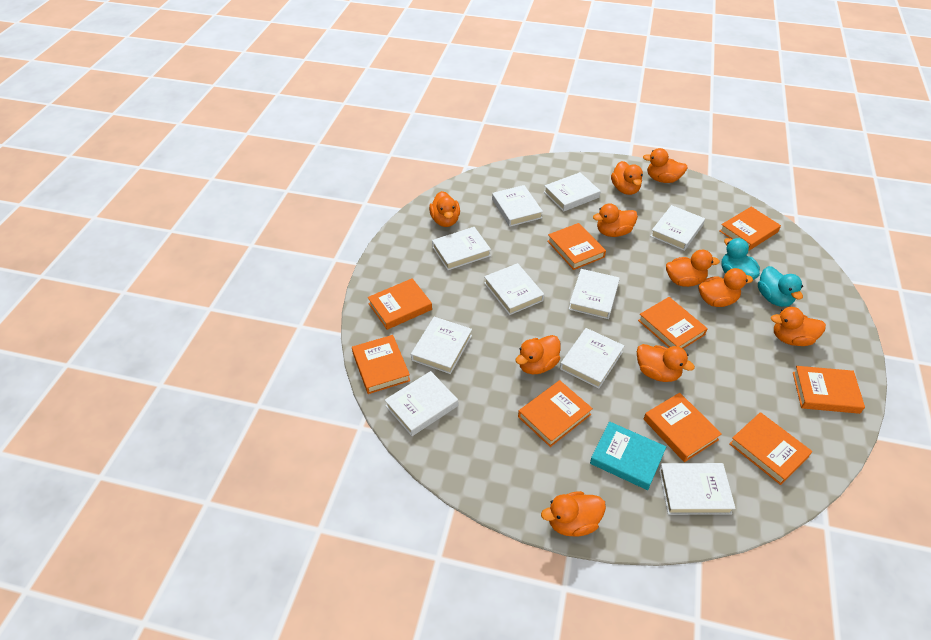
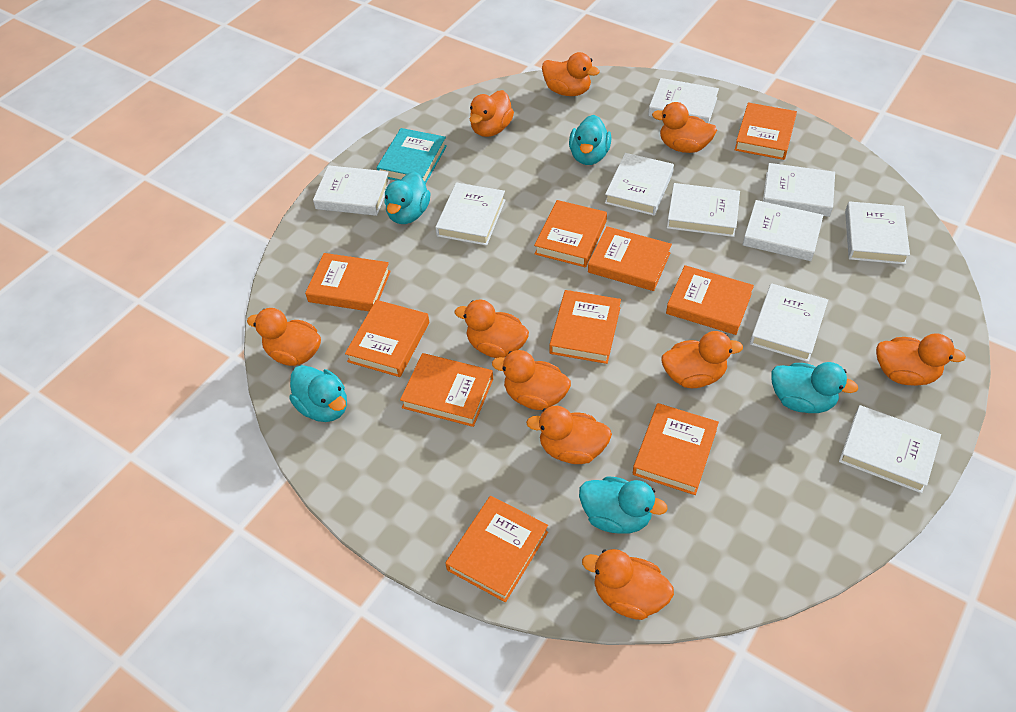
orange book: [352,335,410,394] [368,278,432,330] [518,380,593,447] [547,223,606,270] [638,297,708,349] [644,393,722,462] [719,207,781,251] [729,412,812,485] [793,366,865,414] = 9 -> [305,253,391,311] [345,300,429,377] [400,353,493,427] [445,496,548,602] [534,200,607,267] [549,290,621,364] [588,226,672,291] [633,403,719,495] [666,265,754,335] [735,102,797,160] = 10
turquoise duck: [722,238,760,280] [758,266,803,307] = 2 -> [289,365,347,422] [384,171,431,224] [569,115,611,165] [579,476,668,534] [771,362,858,413] = 5

